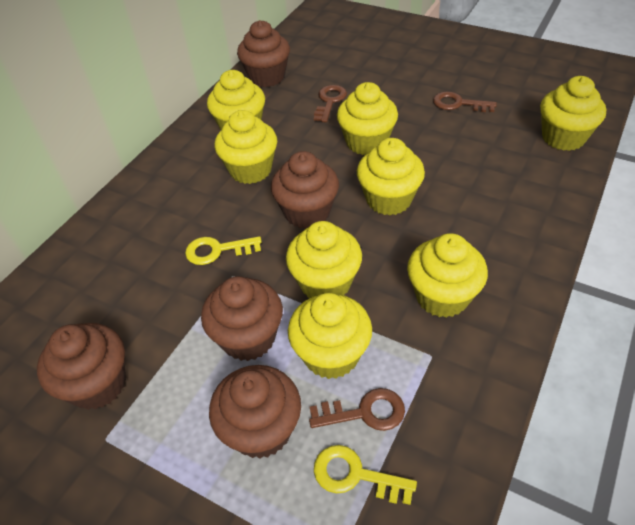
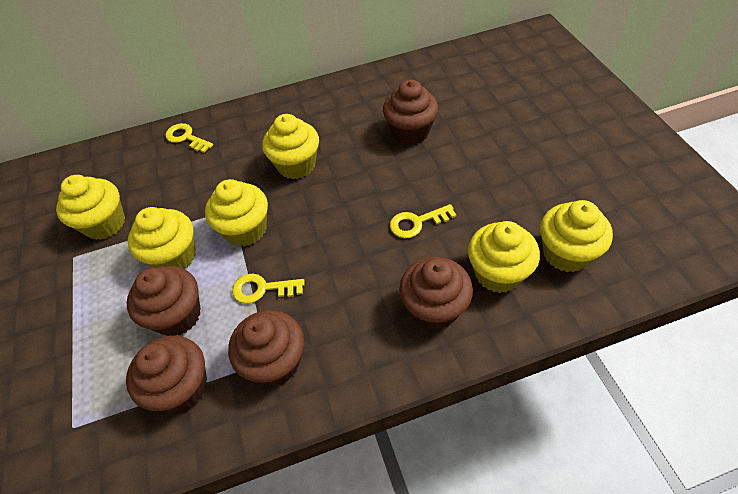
brown key: [309,388,405,431] [314,85,347,122] [433,91,497,112] = 3 -> none = 0
yellow cupcake: [207,70,265,130] [215,110,277,184] [286,221,362,298] [288,293,372,379] [337,82,398,155] [357,138,425,215] [407,233,488,318] [540,76,606,151] = 8 -> [56,175,125,240] [127,207,196,269] [205,179,268,247] [262,114,319,179] [468,221,540,293] [540,200,613,272] = 6
yellow key: [185,236,262,265] [314,445,417,505] = 2 -> [165,123,213,153] [232,274,305,304] [390,204,456,238] = 3

